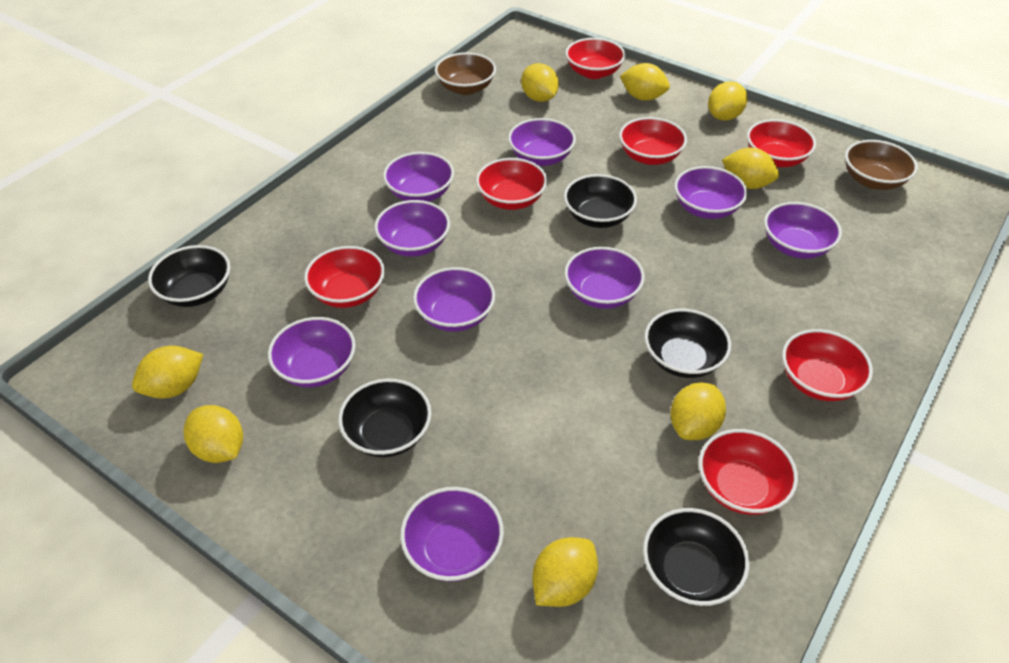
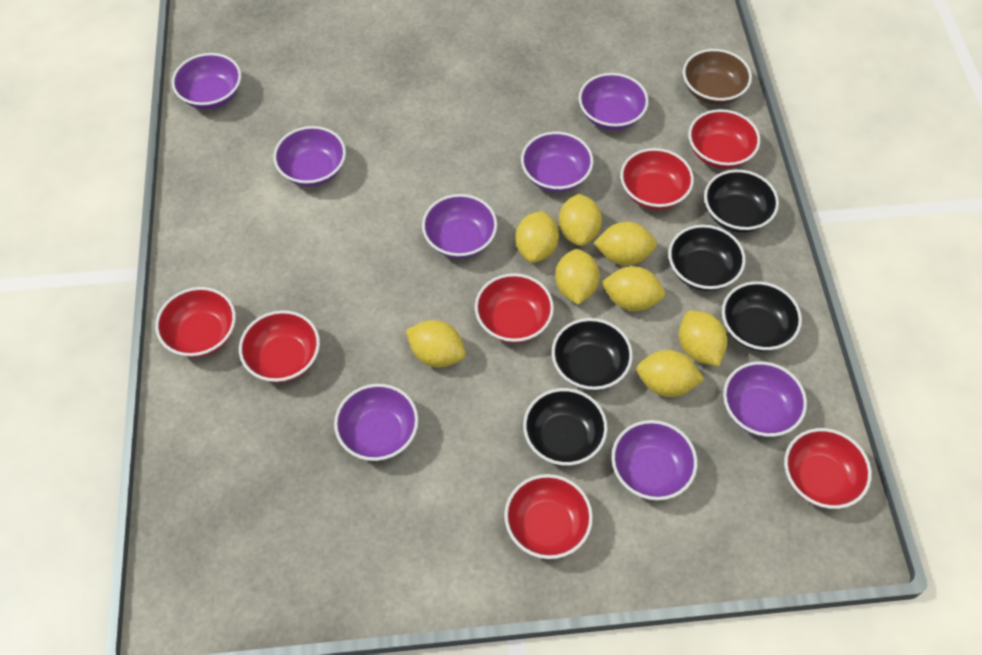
brown bowl: [435,52,496,95] [845,140,918,190] = 2 -> [683,49,752,105] = 1
purple bowl: [268,317,356,387] [374,200,450,257] [383,152,454,202] [400,487,504,582] [413,267,495,332] [508,118,576,166] [564,247,645,309] [674,166,748,219] [764,202,842,259] = 9 -> [172,53,241,109] [273,126,346,187] [334,384,419,461] [422,194,497,259] [521,132,593,192] [579,73,649,130] [611,420,697,500] [723,361,807,437] = 8

